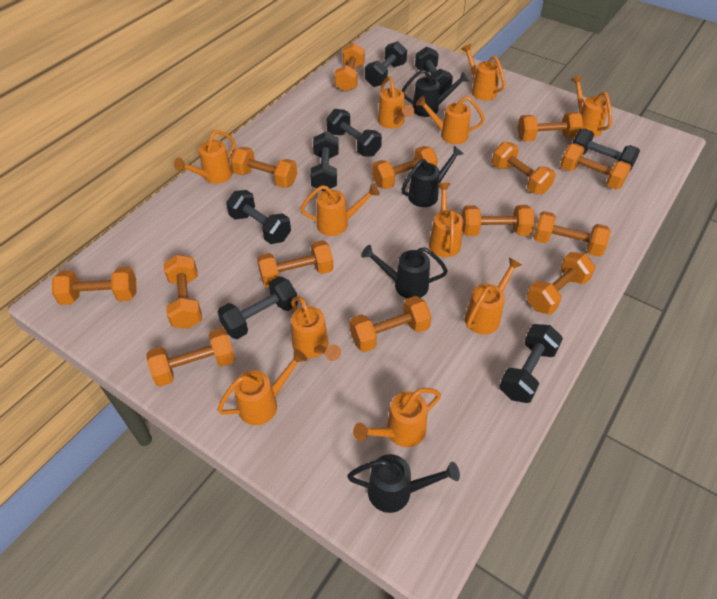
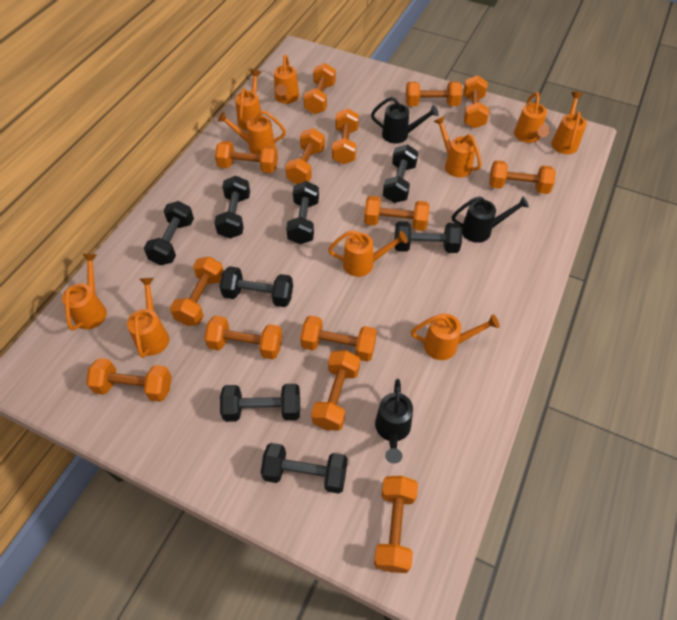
black watering can: [347,454,460,513] [361,245,448,298] [401,146,464,207] [402,70,469,117] = 4 -> [371,97,439,144] [375,379,413,464] [452,196,529,243] = 3
orange watering can: [174,130,236,184] [217,349,307,425] [291,296,341,361] [300,184,380,236] [353,388,441,447] [378,76,414,129] [416,96,485,144] [429,183,463,257] [461,43,506,100] [465,258,522,335] [571,75,612,137] = 11 -> [62,254,107,331] [127,278,169,358] [218,110,286,155] [235,70,262,131] [274,54,299,104] [328,230,408,277] [411,313,499,360] [434,116,482,178] [514,92,550,143] [551,92,587,154] = 10

